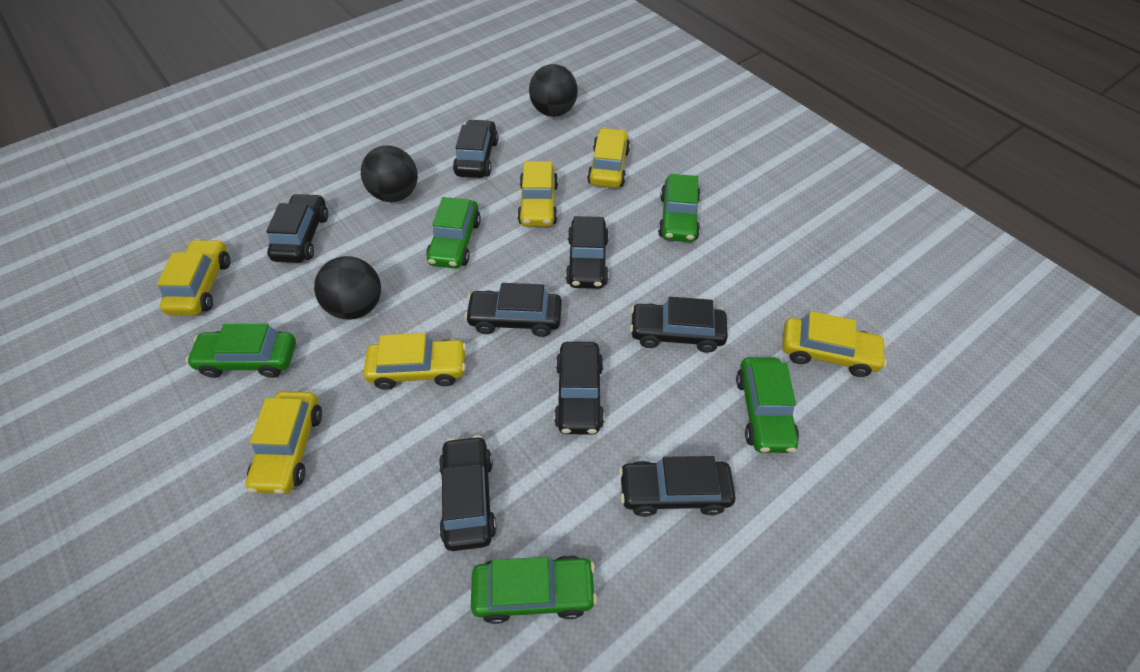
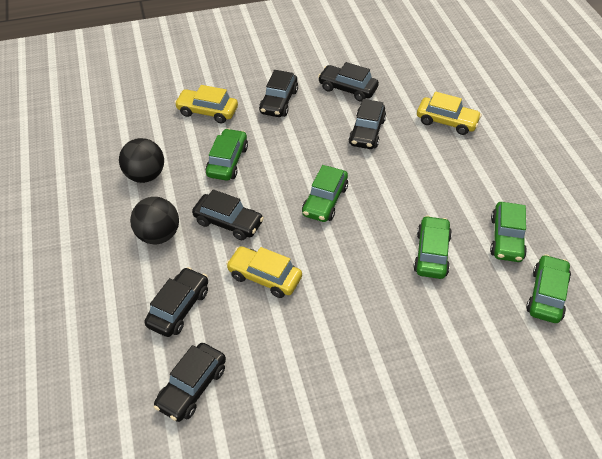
black ball: [314,256,381,320] [361,145,418,202] [529,64,578,117] = 3 -> [119,138,164,183] [130,197,179,244] = 2
black car: [266,193,328,263] [439,435,496,551] [453,119,498,178] [464,283,562,337] [554,342,604,435] [566,216,609,289] [619,456,736,517] [630,297,728,353] = 8 -> [144,267,208,337] [154,343,226,422] [192,189,264,240] [259,70,298,117] [318,62,379,102] [348,99,386,149] = 6
yellow car: [157,239,230,316] [245,391,322,494] [363,333,466,390] [517,161,558,227] [587,128,630,188] [782,311,887,377] = 6 -> [175,85,238,123] [226,246,302,298] [417,92,482,135] = 3

